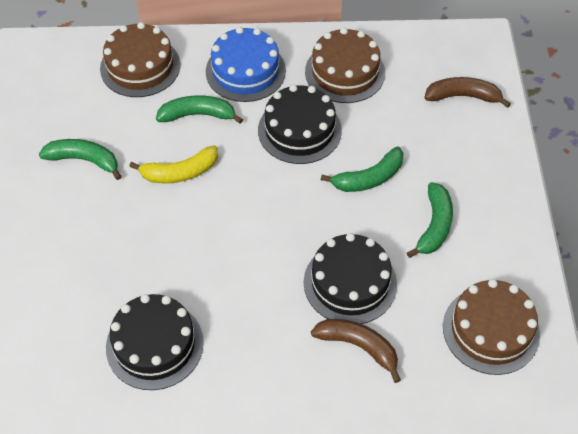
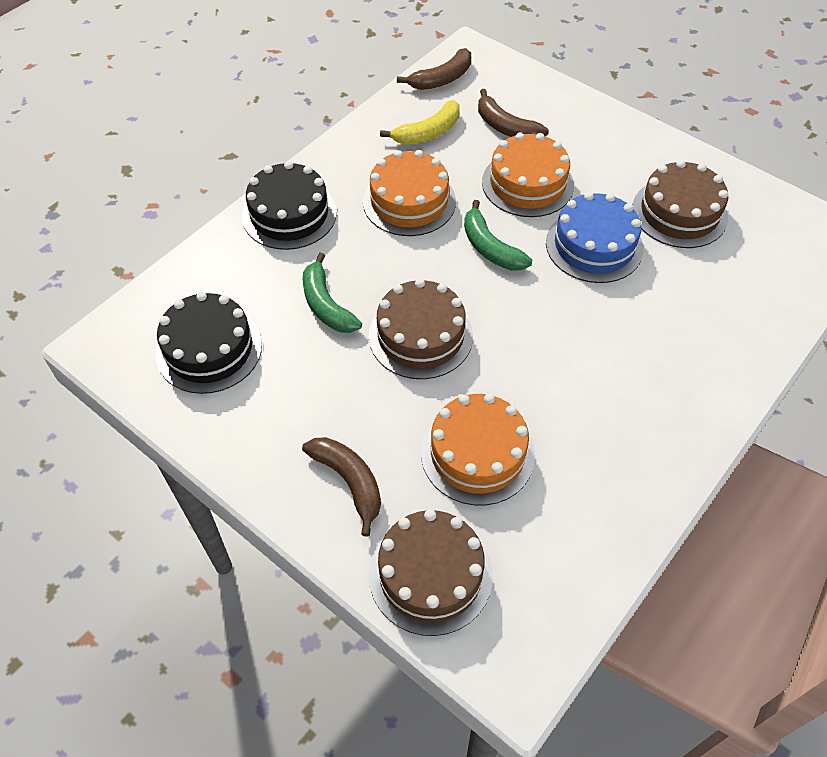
black cake: [106,294,204,390] [258,85,342,164] [304,233,397,324] = 3 -> [155,292,262,394] [242,161,337,250] = 2
brown banana: [311,319,401,383] [424,77,511,108] = 2 -> [302,437,381,537] [397,48,471,90] [478,89,549,137] = 3
green banana: [39,139,122,180] [156,95,243,124] [321,146,404,192] [407,182,453,258] = 4 -> [303,253,362,333] [464,200,532,271] = 2
orange cake: none = 0 -> [363,150,456,236] [421,394,535,505] [482,132,574,217] = 3

